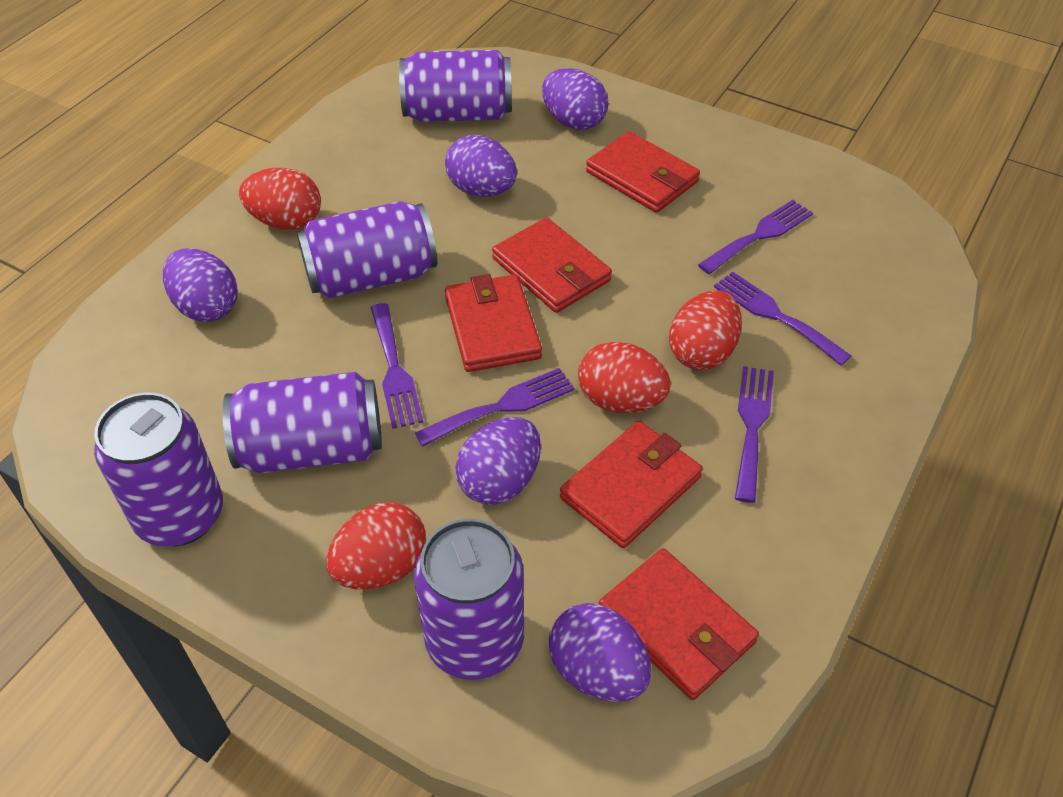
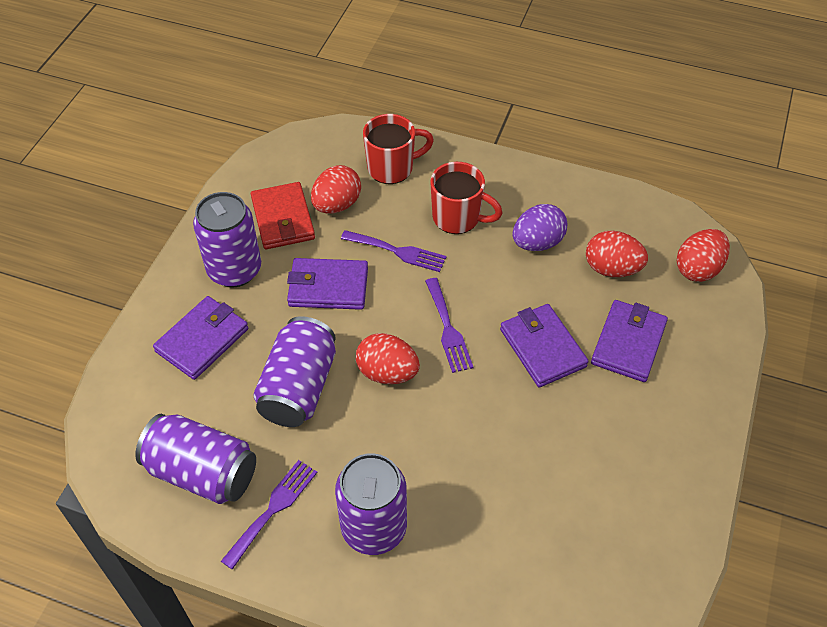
purple can: [94,393,223,546] [223,372,382,473] [297,201,437,298] [399,50,512,122] [414,519,524,680] = 5 -> [135,414,256,504] [193,192,261,287] [253,316,336,427] [335,453,407,555] = 4
purple egg: [163,248,238,322] [445,135,517,197] [455,417,541,505] [542,68,609,130] [549,603,651,702] = 5 -> [512,204,567,251] = 1
purple fork: [371,303,423,429] [415,368,574,446] [698,200,813,274] [714,272,852,365] [735,366,774,503] = 5 -> [221,460,317,570] [341,230,446,272] [425,278,473,373] = 3
purple wallet: none = 0 -> [153,296,248,380] [287,258,368,310] [500,304,589,387] [591,300,668,382] = 4
red mug: none = 0 -> [363,114,434,184] [430,162,503,234] = 2
red wallet: [445,274,542,372] [492,217,612,313] [560,421,703,548] [586,131,700,213] [599,548,759,700] = 5 -> [251,182,315,249] = 1

